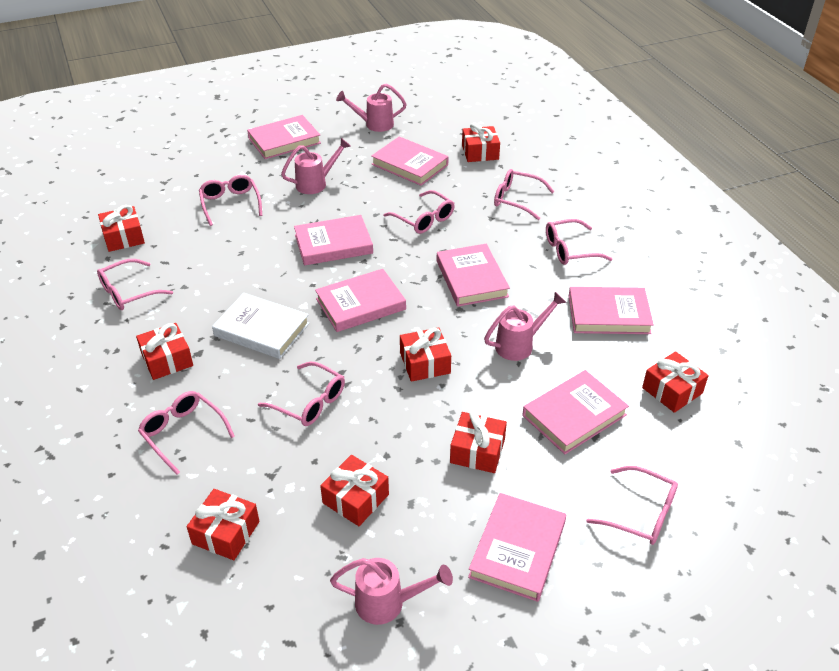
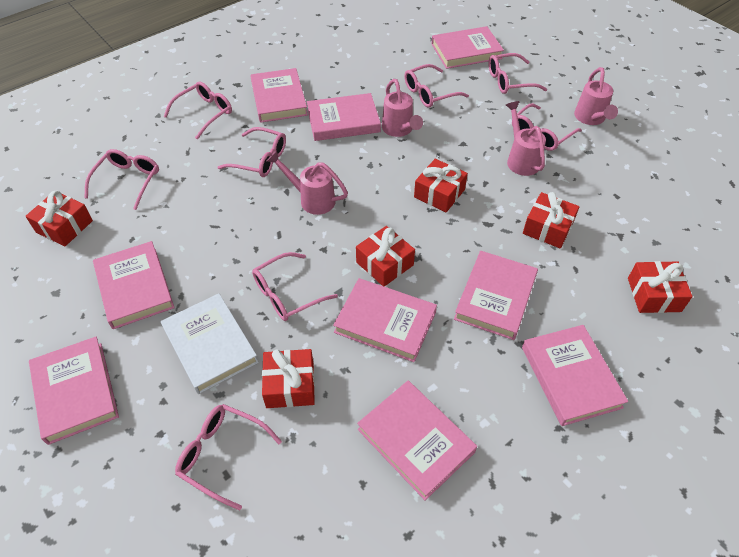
pink book: [247,115,321,159] [294,215,373,266] [315,269,406,332] [371,136,449,186] [437,244,510,307] [468,493,566,602] [522,370,629,454] [569,287,654,334] = 8 -> [29,336,119,445] [93,241,175,329] [250,68,308,123] [307,93,381,141] [333,278,437,362] [357,381,477,500] [432,26,504,69] [454,251,538,340] [522,325,628,426] = 9
red gift: [98,205,145,252] [136,323,193,380] [187,489,260,560] [320,455,389,526] [400,327,451,382] [450,411,507,473] [462,122,500,162] [642,351,709,413] = 8 -> [25,191,93,247] [262,349,315,408] [356,226,415,287] [414,159,468,212] [523,192,579,248] [628,261,693,313] = 6

